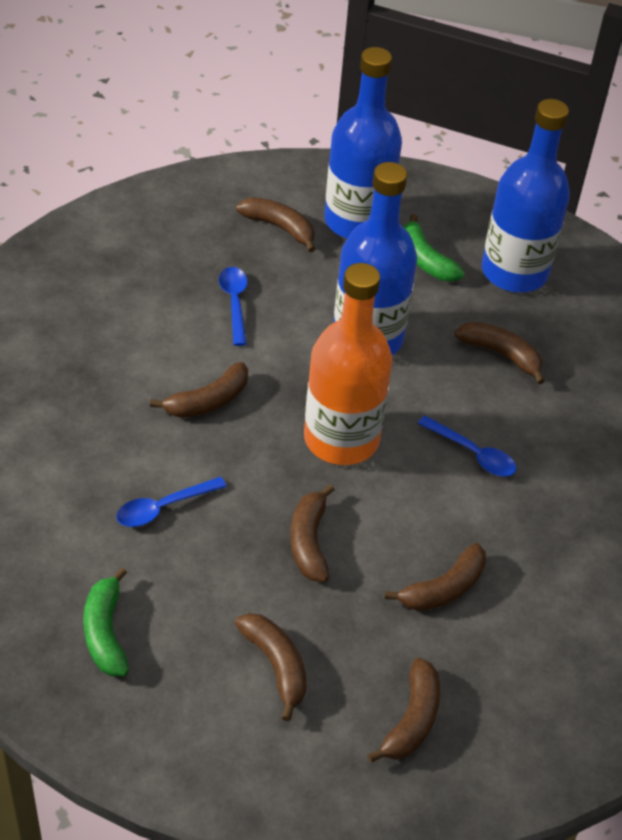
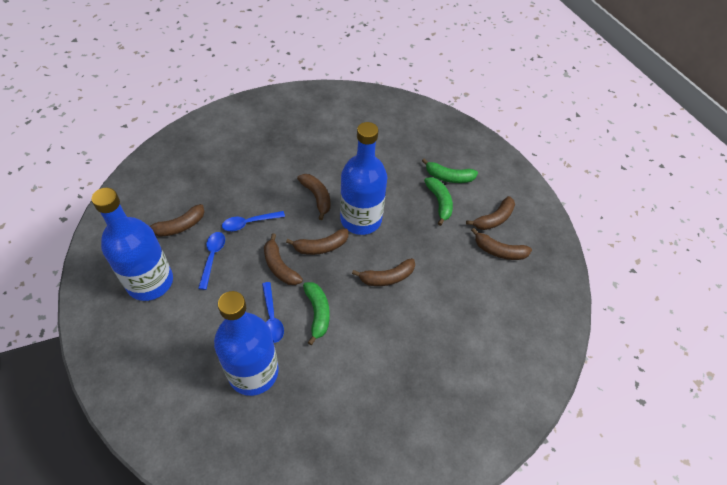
green banana: [84,567,129,676] [404,214,465,282] = 2 -> [303,282,330,345] [422,158,478,183] [424,177,453,226] = 3
orange bottle: [304,263,393,465] = 1 -> none = 0

